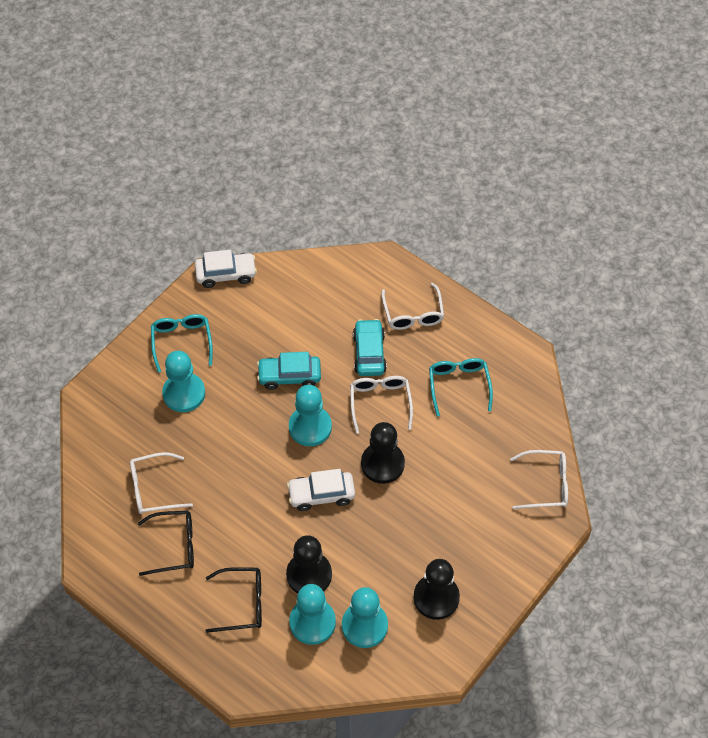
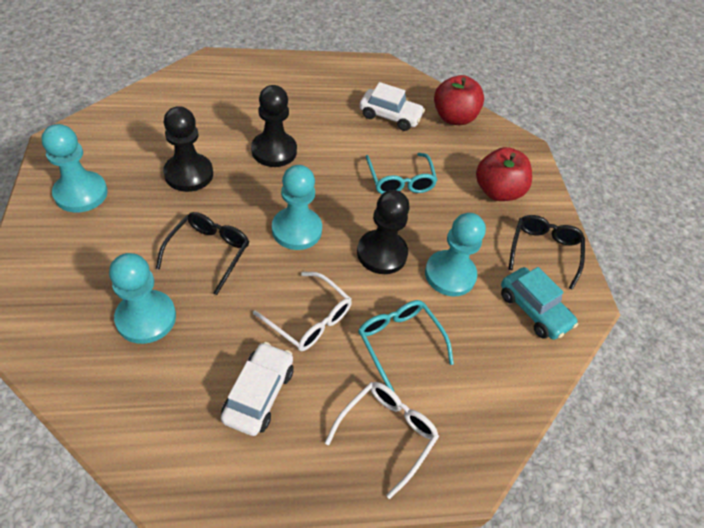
red apple: none = 0 -> [434,75,484,125] [476,147,532,201] = 2
turquoise car: [257,352,321,390] [353,319,387,376] = 2 -> [501,267,578,340] = 1
white glasses: [130,452,193,514] [350,376,413,434] [381,283,444,330] [510,450,568,509] = 4 -> [253,272,352,351] [325,382,439,499] = 2

